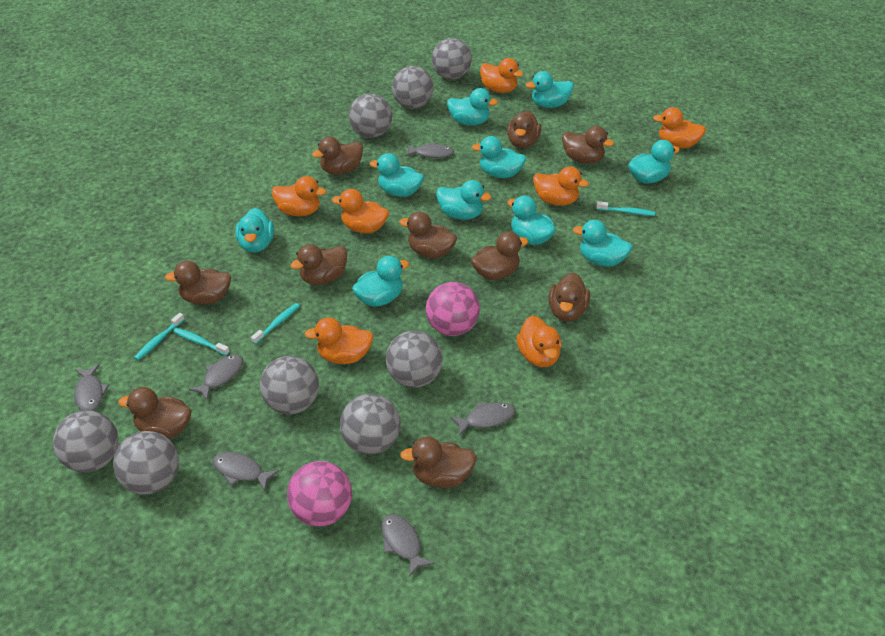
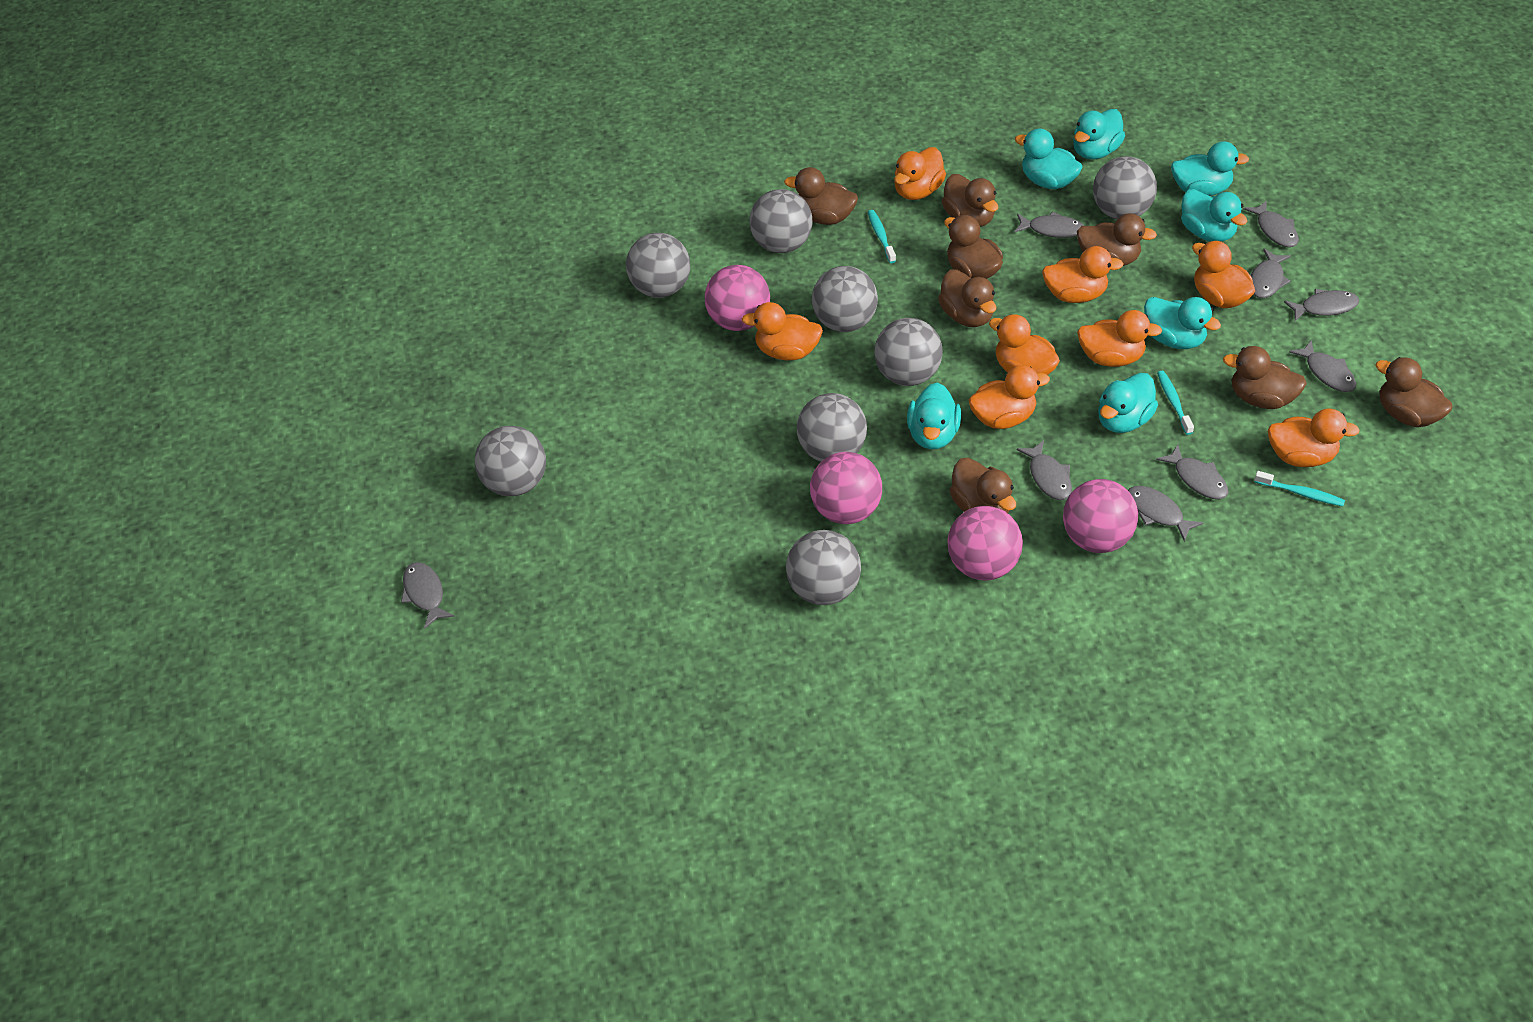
brown duck: [118,387,192,439] [165,261,231,305] [290,244,347,285] [312,137,363,175] [399,211,457,258] [400,436,477,488] [471,232,528,280] [507,111,541,148] [548,273,590,321] [562,126,614,164] = 10 -> [784,167,858,225] [938,269,997,327] [942,174,998,227] [944,215,1003,279] [949,458,1016,513] [1077,213,1157,266] [1223,346,1307,409] [1375,357,1453,427] = 8
grey fish: [74,364,109,411] [189,354,243,400] [213,452,279,491] [381,514,434,577] [405,142,454,158] [450,402,515,436] = 6 -> [401,562,455,629] [1014,211,1084,238] [1017,440,1072,500] [1128,486,1203,541] [1156,445,1228,499] [1243,200,1299,247] [1251,249,1291,298] [1284,289,1359,321] [1289,340,1356,392] = 9
orange duck: [272,176,326,216] [305,317,373,364] [332,189,389,233] [480,58,523,93] [516,316,562,367] [533,166,589,206] [653,107,706,148] = 7 -> [742,302,823,360] [894,147,946,200] [969,365,1050,429] [989,314,1060,375] [1042,246,1124,303] [1077,310,1162,367] [1192,241,1255,308] [1268,409,1360,467] = 8
pink ball: [287,461,352,527] [426,282,480,336] = 2 -> [705,265,770,331] [810,452,882,524] [947,506,1023,580] [1063,479,1138,553] = 4
turquoise duck: [235,208,274,253] [352,256,409,307] [370,153,424,197] [436,180,491,220] [447,88,498,126] [472,136,526,178] [507,196,556,245] [526,71,574,108] [573,220,632,267] [628,140,680,184] = 10 -> [907,383,961,449] [1015,128,1083,189] [1073,109,1125,159] [1098,373,1158,433] [1144,297,1221,349] [1171,141,1249,196] [1181,189,1247,242] = 7
turquoise toothbrush: [134,313,185,360] [173,328,230,356] [251,303,300,344] [596,201,655,216] = 4 -> [868,210,896,263] [1157,371,1194,435] [1255,471,1345,506] = 3

